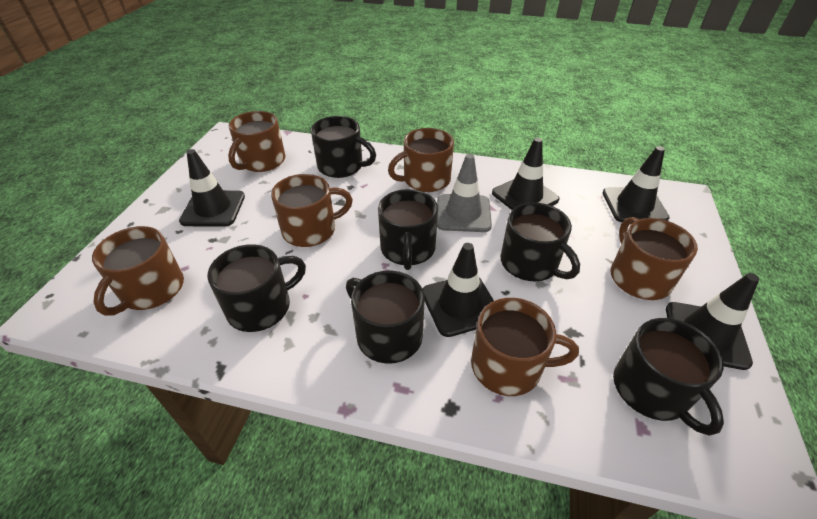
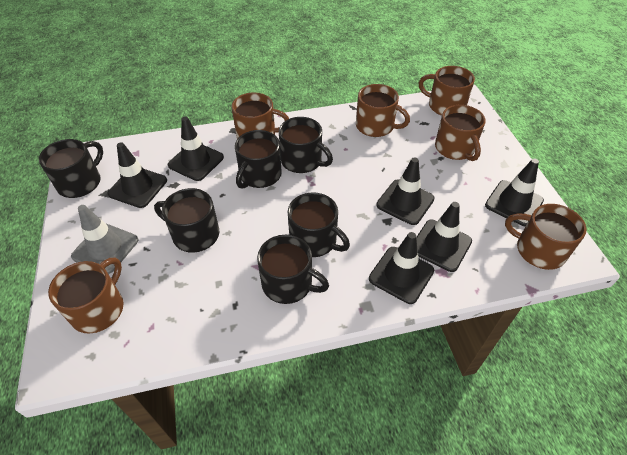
black traffic cone: [179,149,245,227] [422,243,494,337] [492,138,560,210] [602,146,670,222] [666,273,759,370] = 5 -> [108,142,167,208] [168,117,224,181] [369,232,434,304] [376,157,435,225] [416,202,472,272] [485,159,544,226] = 6

